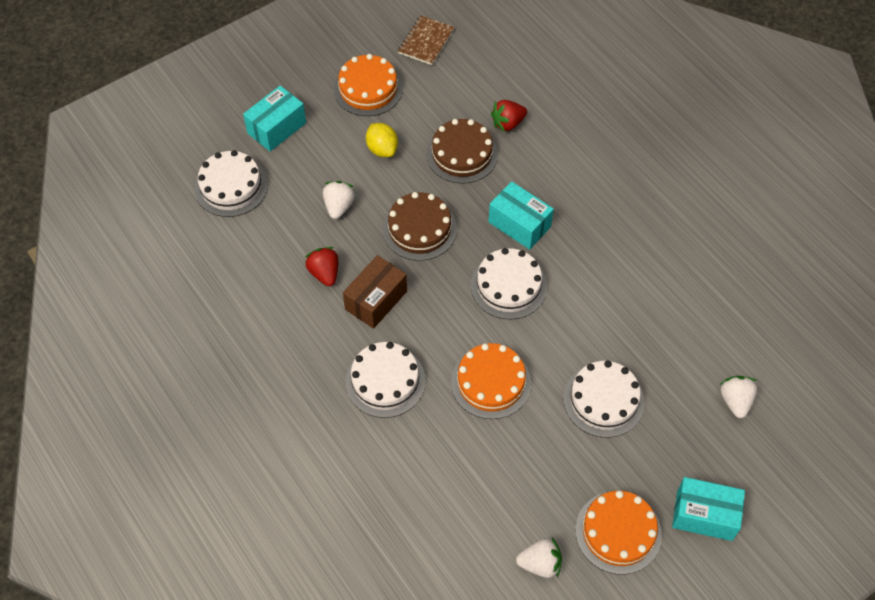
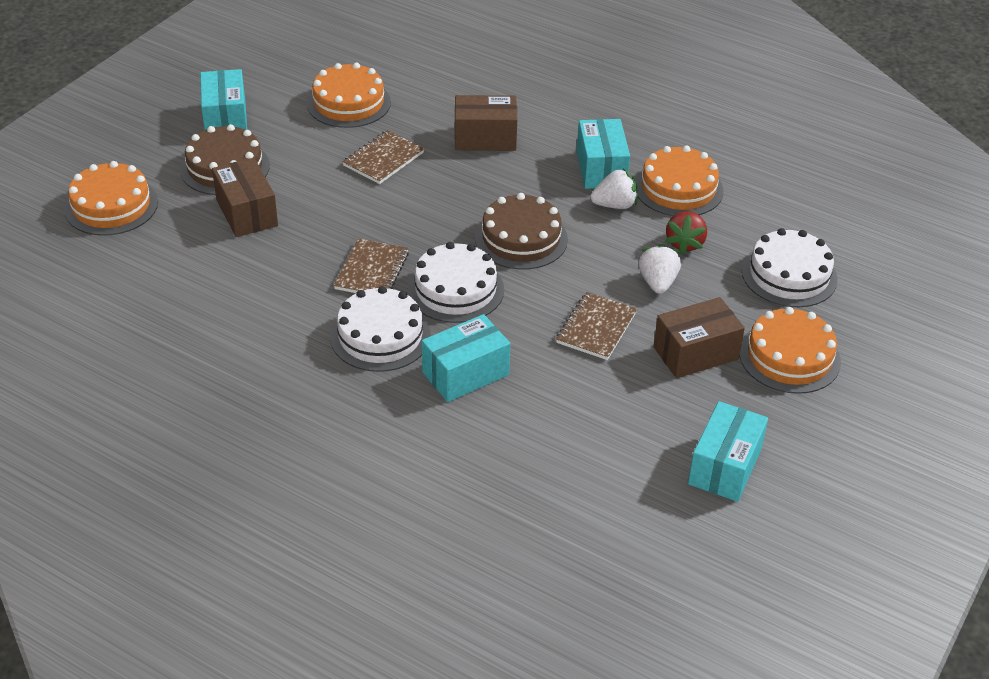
brown box: [343,255,407,329] = 1 -> [212,158,278,237] [455,95,517,151] [653,297,745,378] = 3
brown notebook: [398,15,454,65] = 1 -> [334,238,409,293] [342,130,424,184] [556,292,637,360] = 3
orange cake: [334,54,403,116] [451,343,531,419] [575,491,662,575] = 3 -> [64,161,158,236] [307,63,391,128] [635,145,724,216] [739,307,841,394] = 4
red strawberry: [305,247,339,286] [491,100,527,132] = 2 -> [665,211,707,254] = 1
turquoise box: [243,86,306,151] [488,181,554,250] [672,477,745,541] = 3 -> [200,69,247,130] [422,314,510,402] [577,119,630,189] [688,401,768,502] = 4
white cake: [195,150,268,217] [345,342,426,418] [471,248,547,319] [563,361,645,438] = 4 -> [330,286,431,372] [407,242,504,323] [742,228,838,307] = 3
white strawberry: [323,181,355,219] [516,538,562,578] [720,376,757,418] = 3 -> [591,168,638,209] [639,244,681,294] = 2
yellow lemon: [366,123,398,157] = 1 -> none = 0

